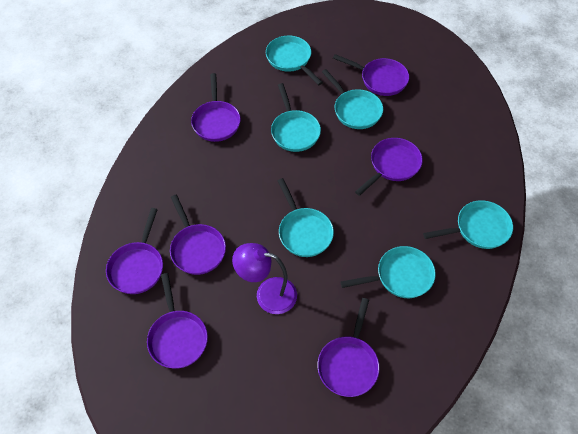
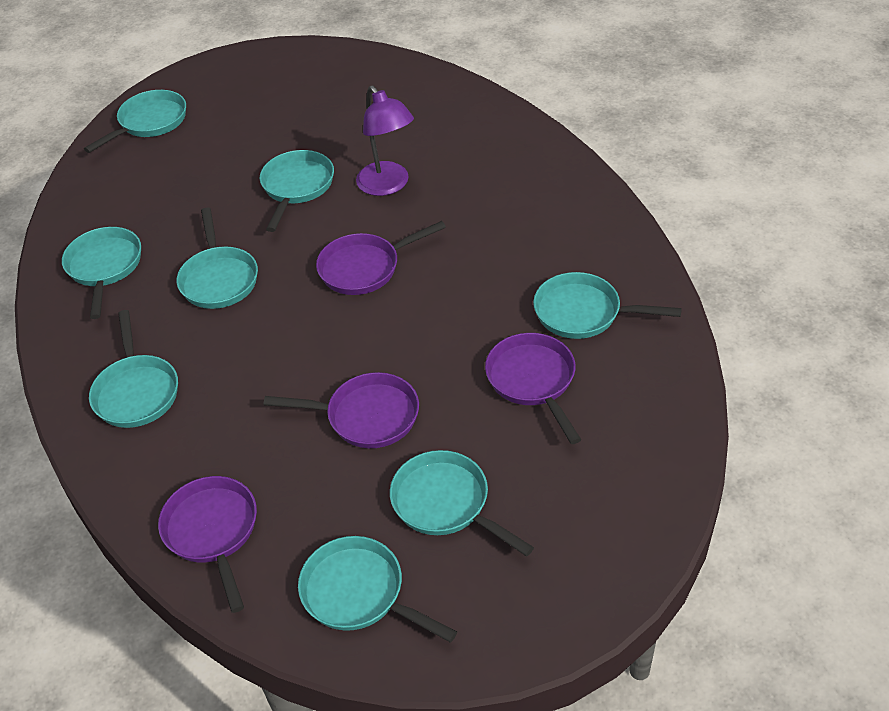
purple pan: [106,208,163,294] [147,273,208,368] [170,195,226,275] [191,73,241,142] [317,298,380,397] [333,54,409,96] [355,138,423,196] = 7 -> [158,476,257,613] [264,372,419,448] [316,221,446,295] [485,333,581,444] = 4
turquoise pan: [266,36,323,85] [271,83,321,152] [278,178,334,257] [322,69,383,129] [340,246,436,298] [423,200,513,249] = 6 -> [62,227,141,319] [84,90,186,153] [89,310,178,428] [177,208,258,309] [260,150,334,232] [298,536,457,642] [390,450,534,556] [533,272,682,339] = 8

